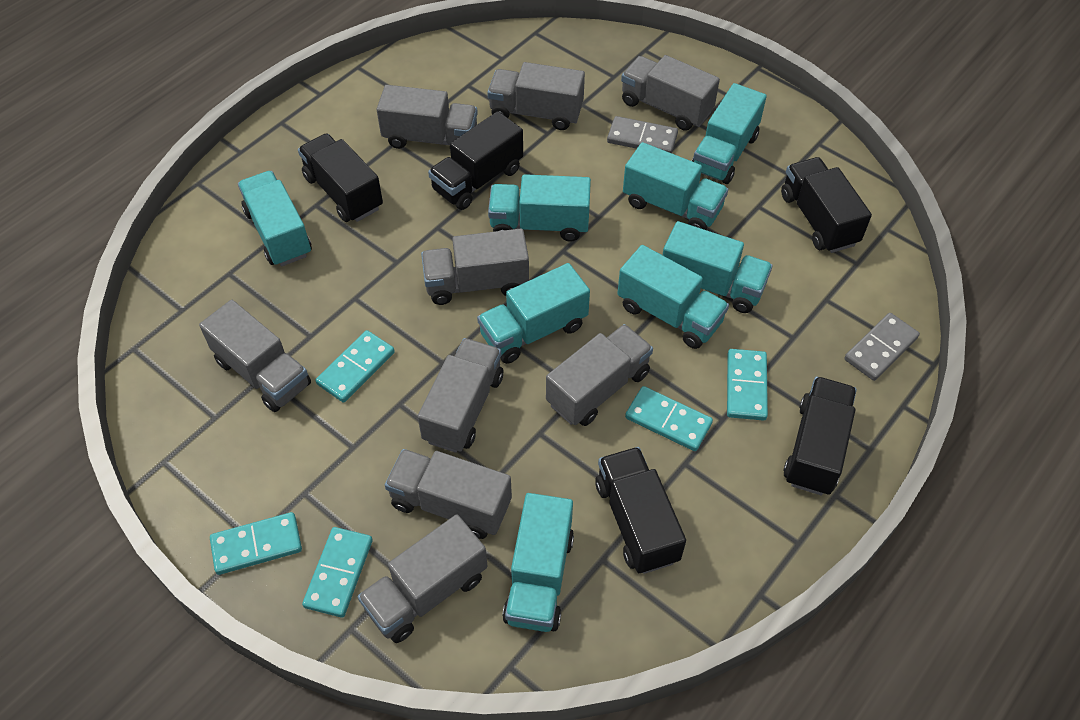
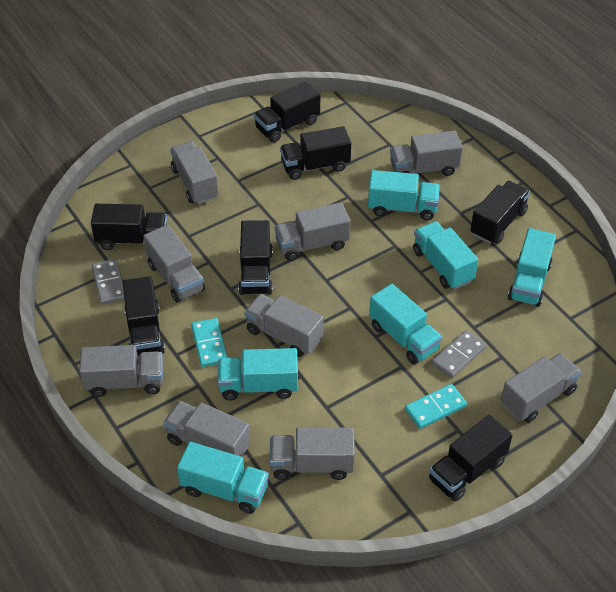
black truck: [298,133,383,222] [428,111,523,210] [596,447,686,574] [781,157,872,253] [783,377,857,495] = 5 -> [91,204,167,250] [123,276,165,357] [238,220,273,295] [254,82,320,143] [280,126,351,180] [429,415,512,502] [471,181,530,244] = 7
turquoise domino: [210,512,302,575] [302,527,373,618] [316,330,395,403] [625,386,713,451] [727,349,768,421] = 5 -> [191,318,227,367] [405,384,467,429] = 2
turquoise truck: [238,171,312,266] [477,263,590,364] [488,174,591,242] [502,493,574,632] [617,245,729,349] [623,142,728,230] [663,221,773,313] [692,83,767,184] = 8 -> [177,442,269,514] [218,348,298,401] [368,170,440,221] [369,284,442,364] [413,221,478,290] [508,228,556,307] = 6

